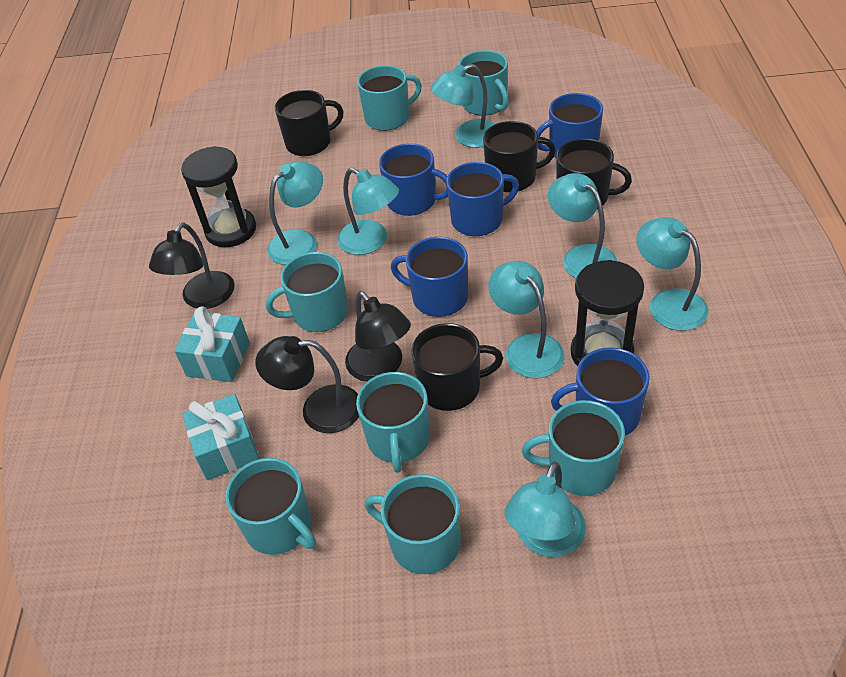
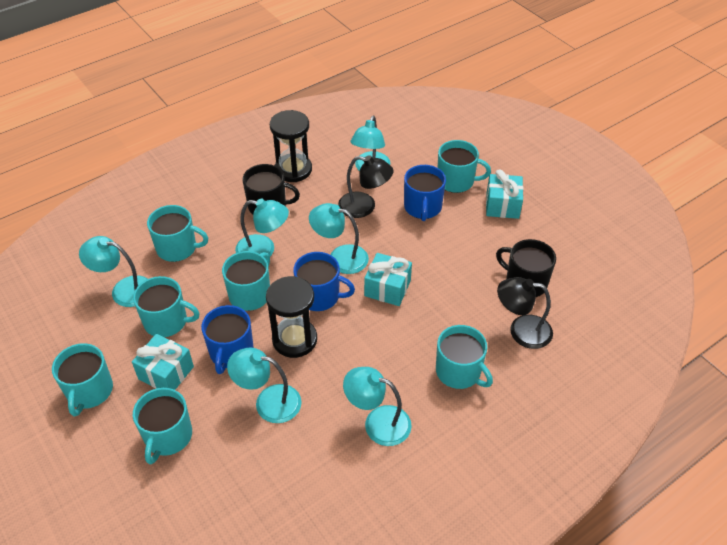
black lamp: [149,222,234,309] [255,336,359,433] [345,291,411,382] = 3 -> [338,155,394,218] [497,277,553,349] = 2
black mug: [275,90,344,156] [411,323,503,411] [483,121,556,193] [556,139,632,210] = 4 -> [242,164,300,214] [496,239,556,297] = 2
blue mug: [379,143,448,216] [391,237,468,317] [446,162,519,236] [536,93,603,157] [551,347,650,436] = 5 -> [201,305,254,374] [293,252,355,311] [404,165,446,221] = 3
turquoise gift: [175,306,250,382] [182,394,260,480] = 2 -> [132,334,194,390] [364,253,412,306] [486,169,524,219] = 3
turquoise lamp: [267,161,323,265] [337,168,399,255] [430,64,495,148] [489,261,565,378] [505,462,586,557] [548,173,617,278] [637,217,708,331] = 7 -> [79,236,148,307] [227,347,302,423] [235,198,289,258] [309,203,369,274] [343,367,412,446] [350,115,390,171] = 6

